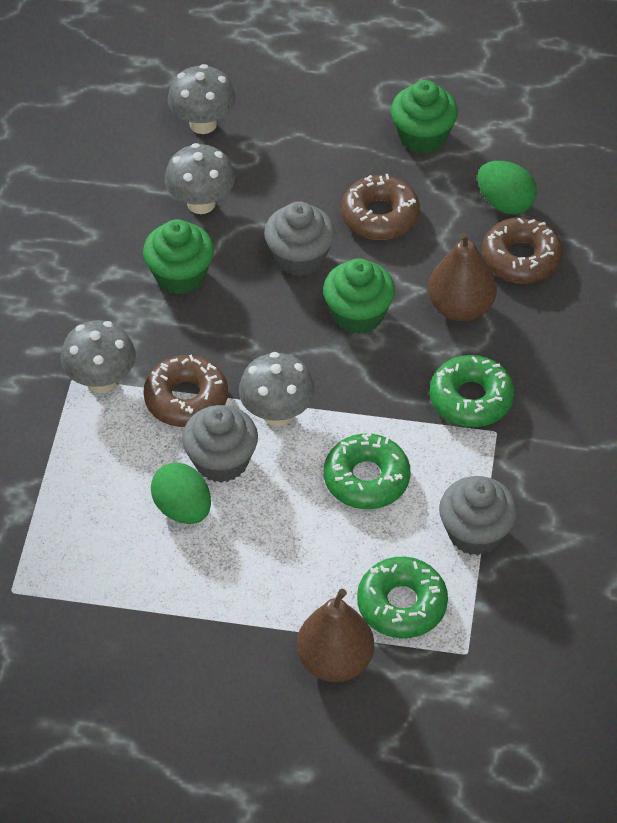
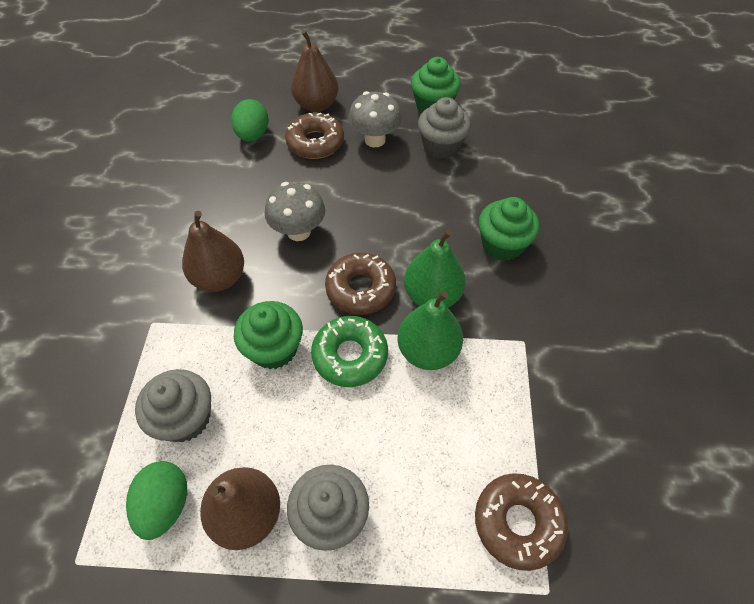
brown pear: [297,589,374,682] [428,232,497,321] = 2 -> [182,211,244,292] [200,467,280,550] [291,30,339,112] = 3
green donut: [324,433,410,509] [357,557,448,638] [430,355,514,427] = 3 -> [311,316,388,387] = 1
green pear: none = 0 -> [398,291,463,370] [404,229,466,308] = 2
grey mushroom: [61,320,136,393] [165,143,235,214] [168,64,236,134] [239,352,315,426] = 4 -> [265,182,325,241] [348,91,402,147] = 2

